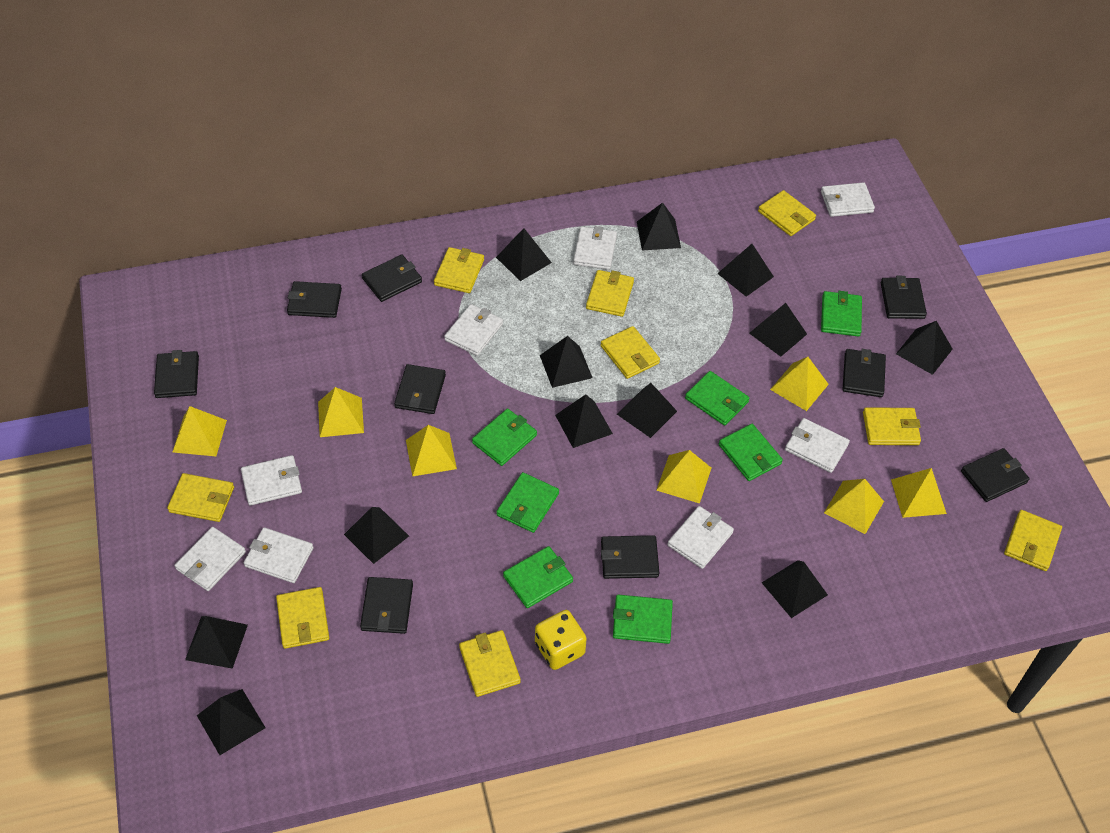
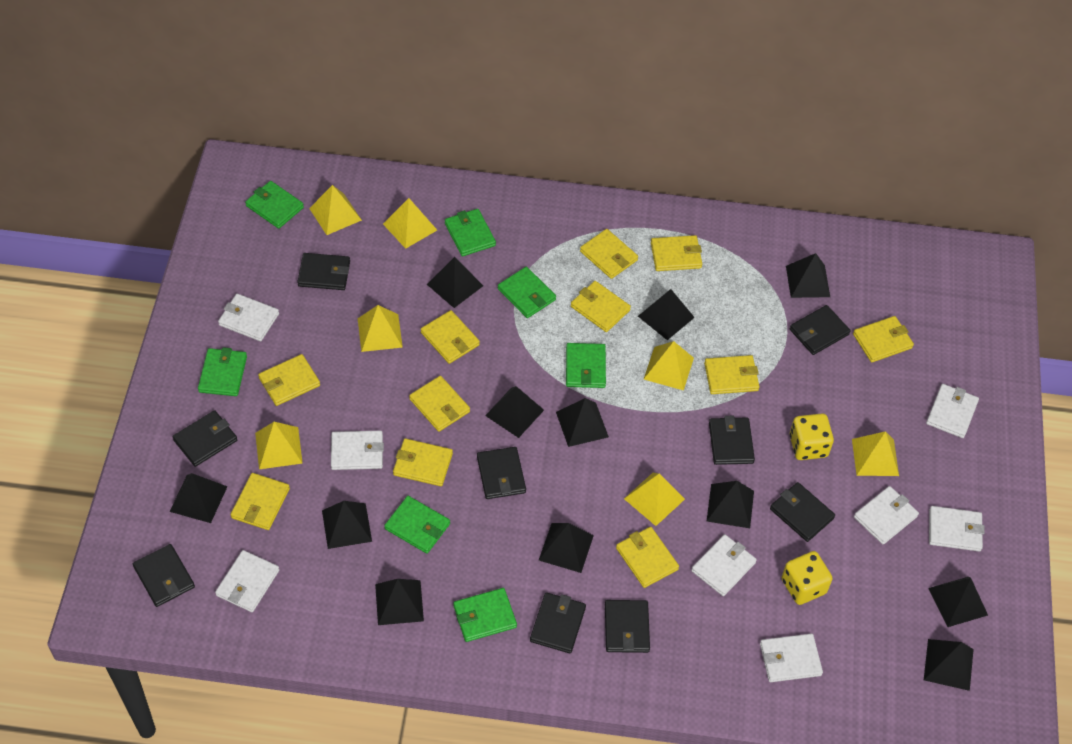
yellow dice: [535,610,587,670] = 1 -> [781,551,833,605] [790,414,834,460] = 2
yellow wallet: [167,473,234,522] [276,587,329,649] [434,247,484,293] [459,630,521,697] [586,270,634,317] [601,326,660,379] [758,190,816,236] [863,407,921,445] [1004,510,1062,571] = 9 -> [230,473,290,530] [258,354,320,406] [393,438,453,486] [409,376,470,432] [421,310,480,364] [571,281,631,332] [580,229,638,279] [616,527,679,588] [651,235,702,271] [704,355,759,394] [853,316,914,362] = 11

